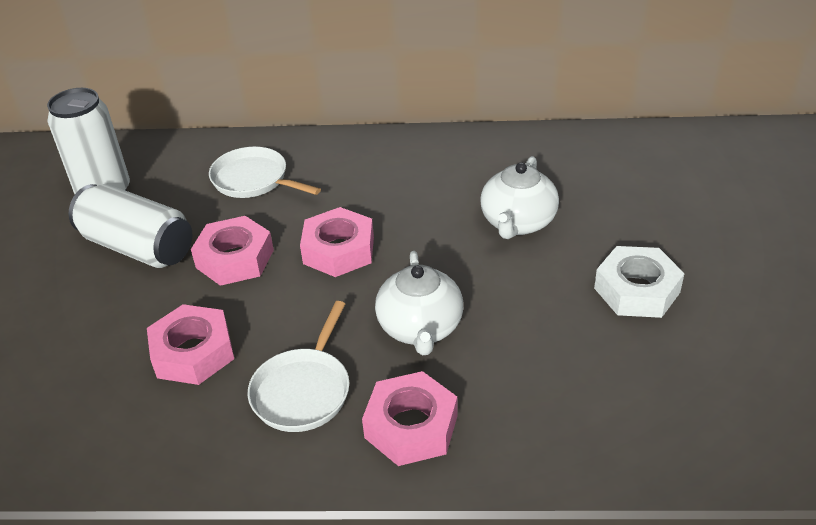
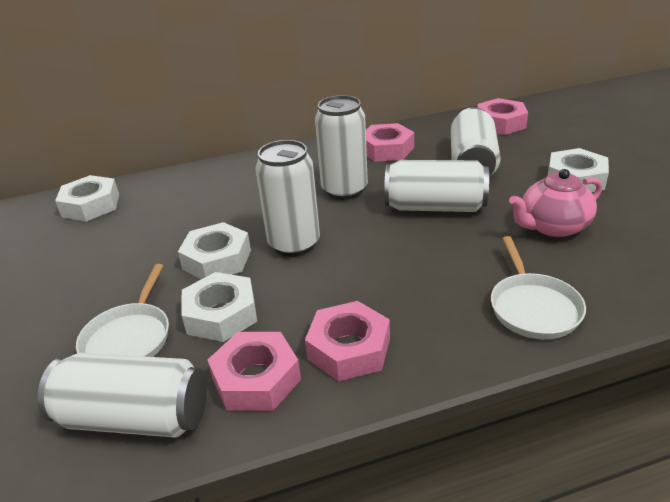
pink teapot: none = 0 -> [509,169,602,237] = 1
white can: [47,88,130,194] [69,184,192,268] = 2 -> [38,353,207,438] [256,140,320,257] [315,95,368,200] [384,160,489,212] [451,107,501,177] = 5
white nut: [594,246,685,318] = 1 -> [55,175,119,222] [178,222,251,279] [181,272,257,342] [548,148,609,192] = 4
white teapot: [375,251,463,355] [480,156,559,239] = 2 -> none = 0

